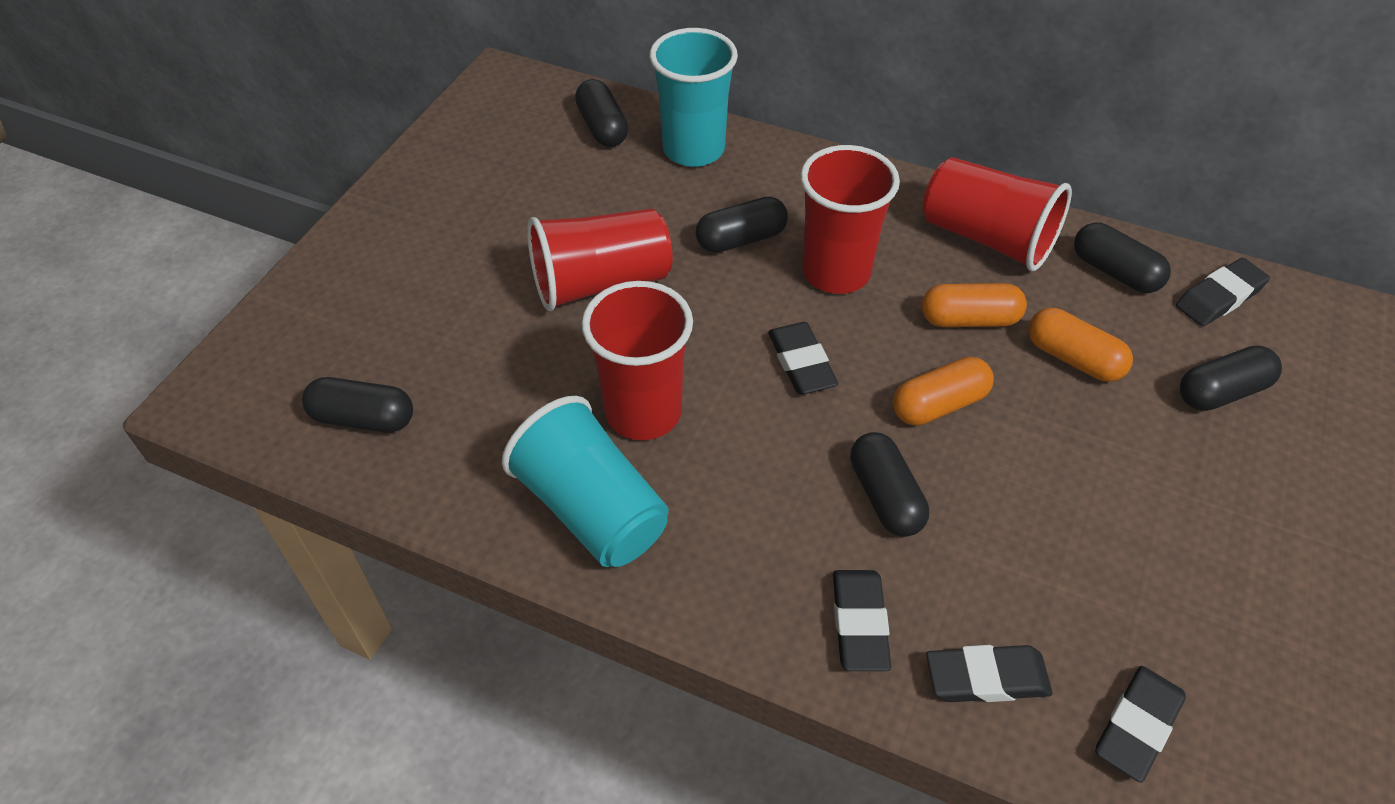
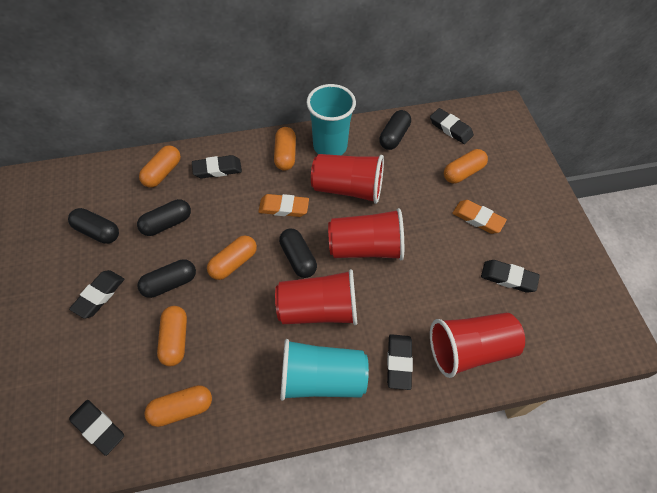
black capsule: [302,377,413,433] [575,79,628,147] [696,197,788,253] [850,432,929,537] [1074,222,1171,293] [1180,346,1282,411] = 6 -> [68,208,119,244] [137,199,191,236] [138,259,196,298] [279,228,317,278] [379,110,411,150] = 5
black eraser: [768,322,838,394] [833,570,891,671] [926,645,1053,702] [1095,666,1186,783] [1176,258,1270,326] = 5 -> [69,270,124,319] [69,400,124,456] [192,155,242,179] [387,334,413,390] [430,108,474,144] [481,260,540,293] = 6
orange capsule: [893,357,994,426] [922,283,1027,327] [1028,308,1133,382] = 3 -> [139,145,181,188] [144,385,212,427] [157,306,187,366] [207,235,257,280] [274,127,296,171] [444,149,488,183] = 6
orange eraser: none = 0 -> [258,194,309,217] [452,200,507,234] = 2

